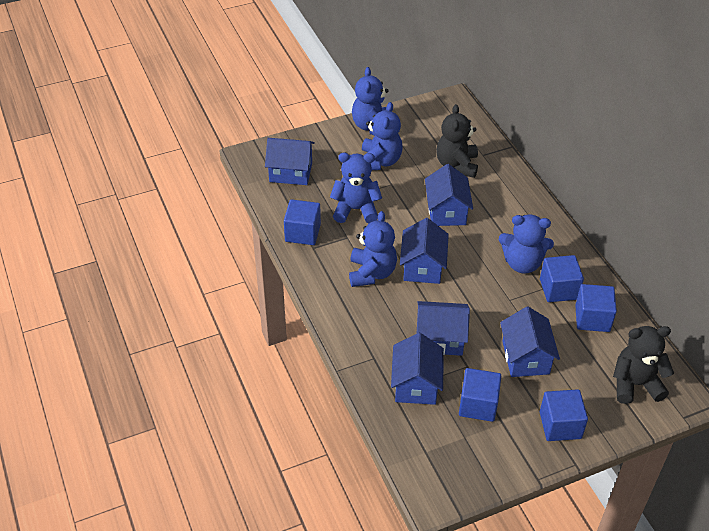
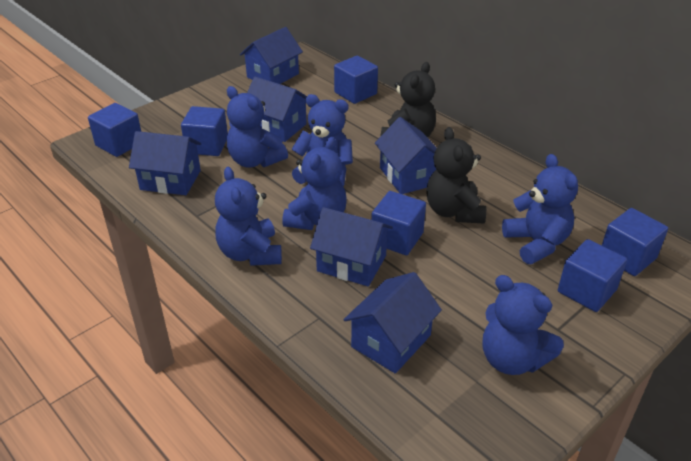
blue cube: [284,199,321,245] [459,368,501,422] [540,255,584,302] [540,389,588,441] [575,284,617,332] = 5 -> [88,103,141,157] [181,106,228,156] [334,56,378,104] [371,191,426,255] [558,239,627,312] [602,208,668,276] = 6
blue teddy bear: [330,153,382,223] [349,211,397,287] [352,67,389,135] [362,102,402,170] [499,215,554,273] = 5 -> [215,167,282,266] [227,86,288,168] [282,137,347,230] [292,94,353,187] [483,275,564,375] [502,154,578,264] = 6

